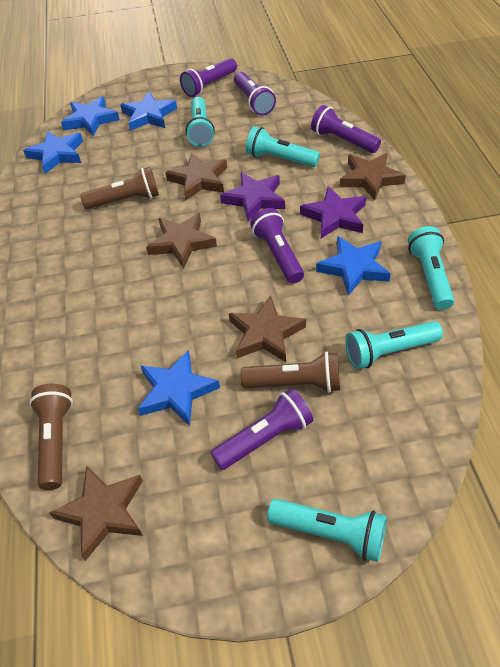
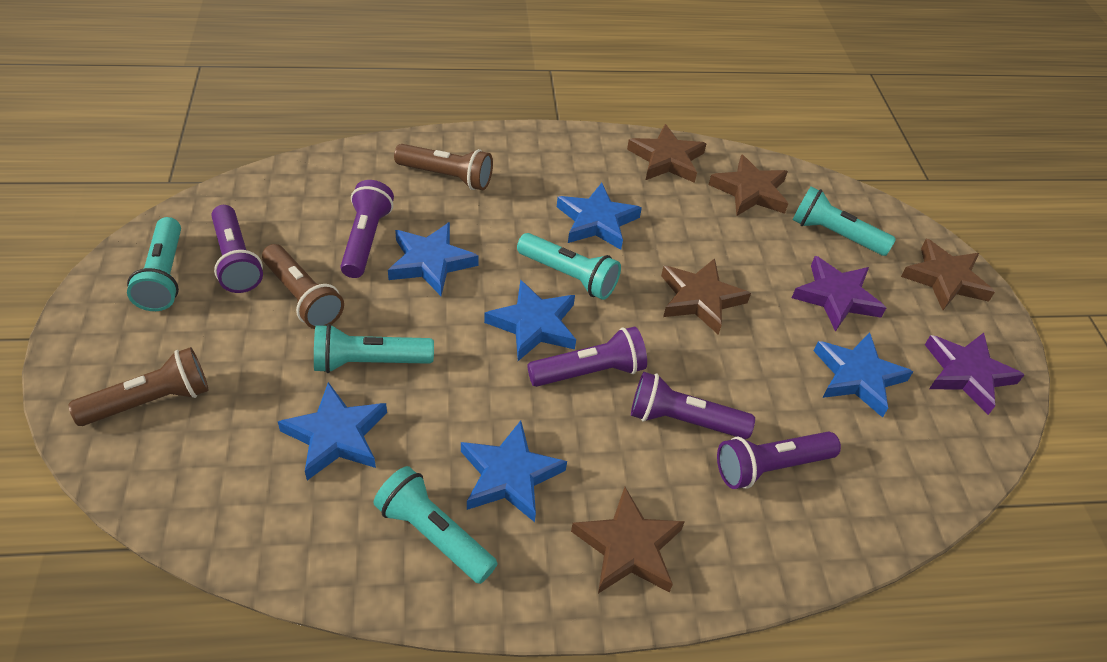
blue star: [23,131,83,174] [61,96,120,137] [121,92,177,131] [138,350,220,426] [316,236,391,296] = 5 -> [278,382,387,480] [388,222,479,296] [461,421,567,522] [484,279,576,361] [557,183,642,250] [814,332,913,418] = 6

